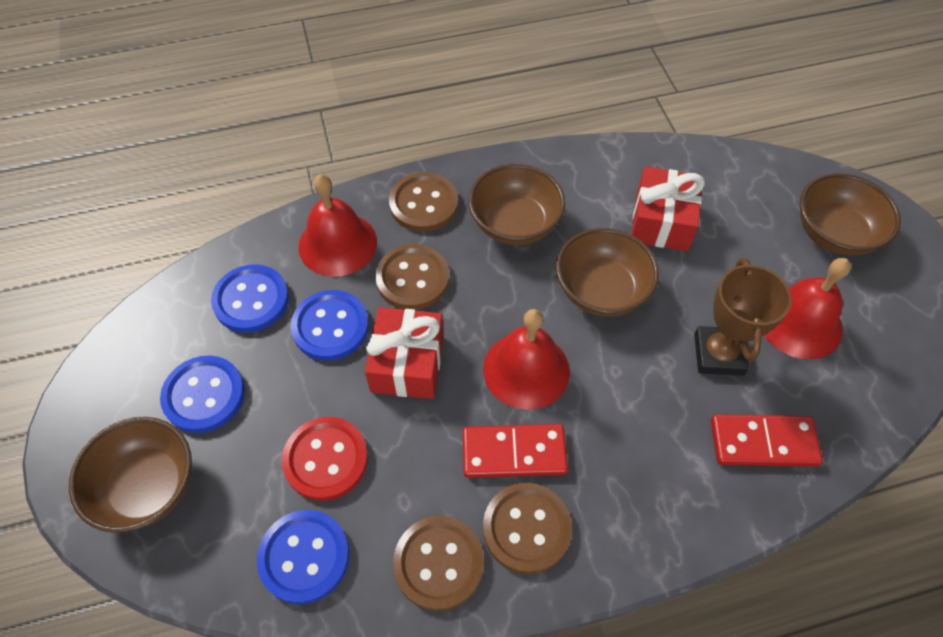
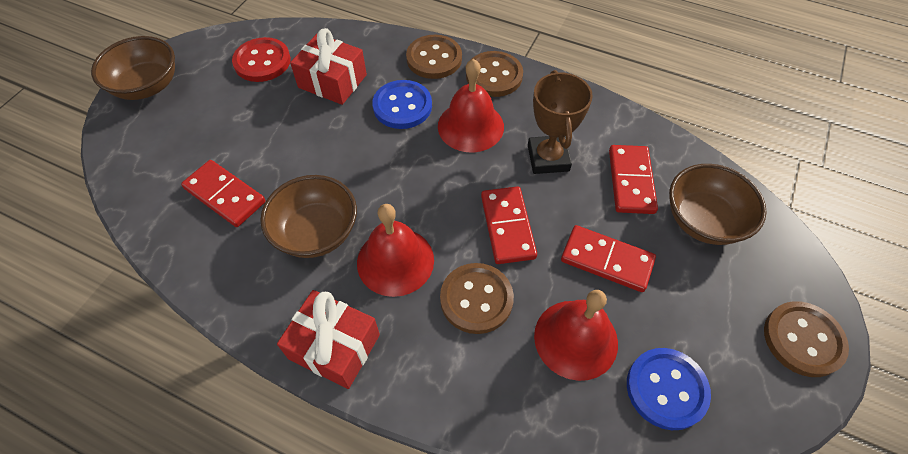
blue button: [160,356,245,433] [211,264,289,333] [257,510,350,604] [291,290,369,361] = 4 -> [372,80,432,129] [627,348,711,430] = 2
brown bowl: [69,417,192,533] [468,164,565,245] [556,228,659,317] [800,173,901,256] = 4 -> [91,36,175,100] [260,175,357,258] [669,164,766,245] = 3
red domino: [463,424,568,478] [711,414,823,467] = 2 -> [181,160,266,227] [481,186,537,264] [561,225,656,292] [609,145,658,214] = 4

